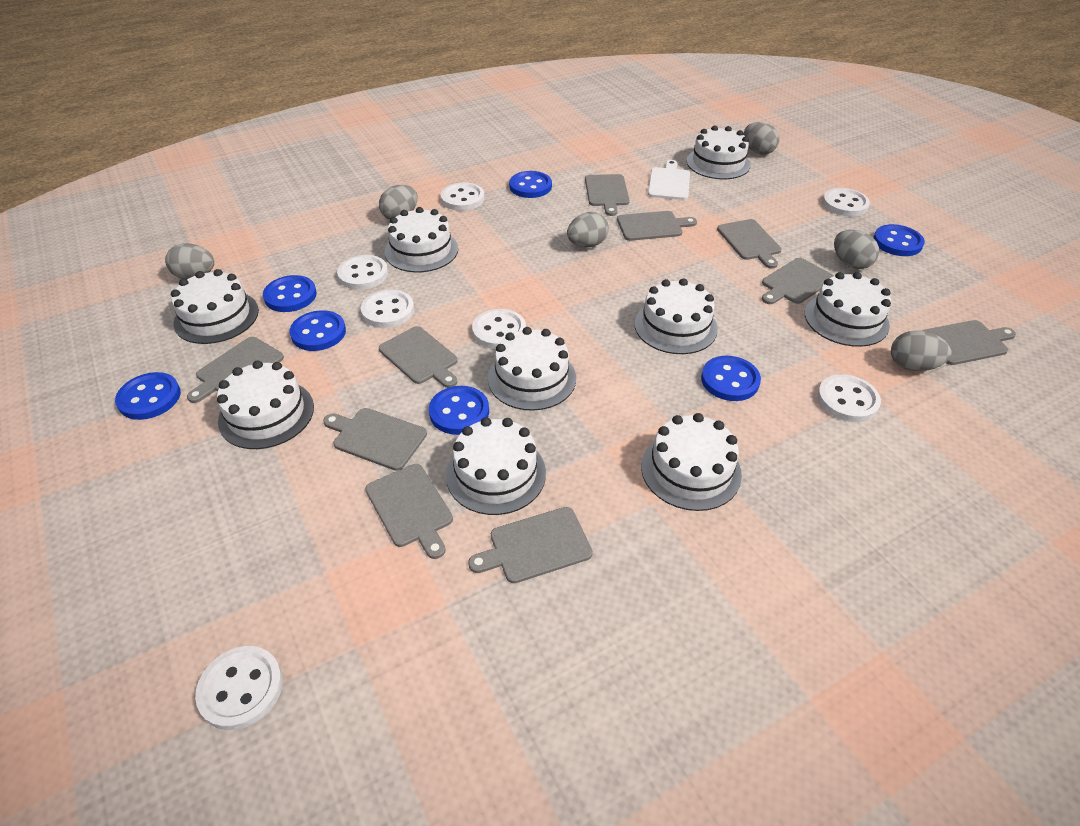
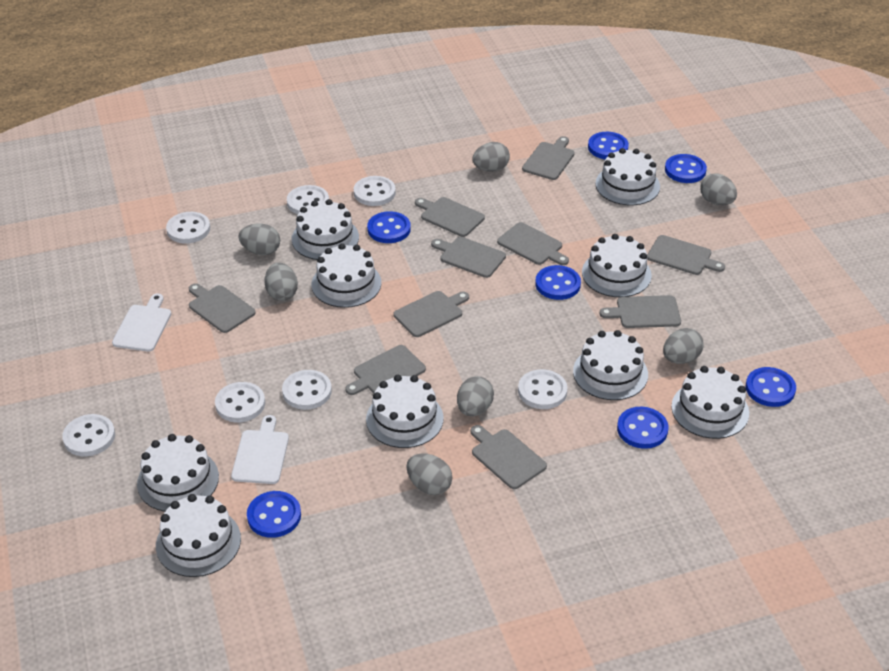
grey egg: [165,243,214,279] [379,185,418,220] [567,212,609,247] [744,122,779,155] [834,230,879,269] [891,330,952,371] = 6 -> [238,224,280,255] [265,262,298,301] [407,454,452,495] [457,376,494,417] [472,142,510,172] [663,328,704,364] [700,173,737,205] = 7
white cutting board: [648,160,690,200] = 1 -> [112,294,171,352] [231,415,289,484] = 2

